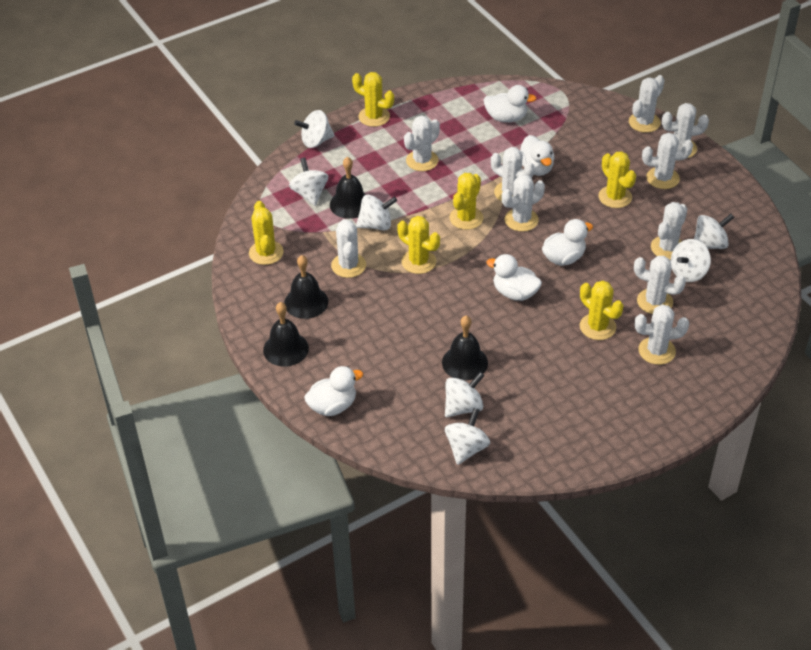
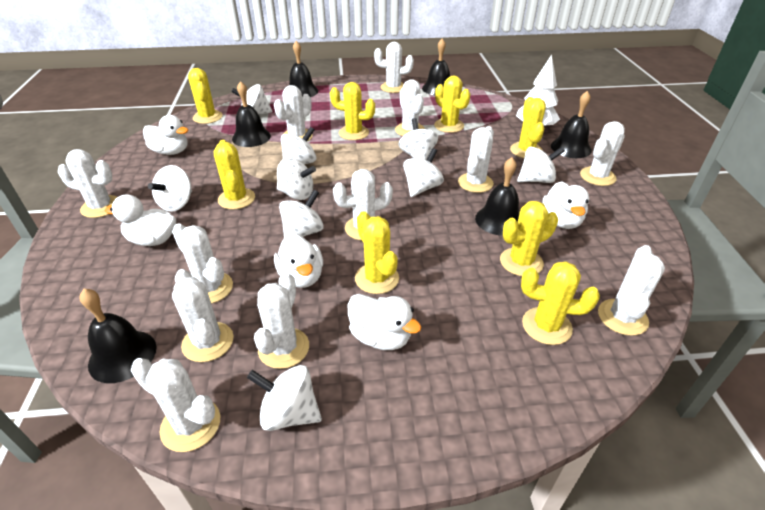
black bell: [263,302,309,366] [284,255,328,319] [330,157,366,219] [442,316,488,380] = 4 -> [80,289,156,383] [232,81,271,147] [289,41,318,97] [422,39,450,95] [475,157,519,236] [551,91,592,158] = 6
white cactus: [331,219,366,278] [404,115,440,171] [491,147,535,201] [502,174,545,232] [629,75,664,133] [634,256,686,314] [635,304,689,365] [642,133,693,189] [651,202,687,260] [662,103,709,158] = 10 -> [58,149,117,218] [131,358,220,452] [172,223,233,304] [172,269,234,362] [254,272,309,369] [274,85,313,141] [333,169,393,240] [374,42,414,93] [395,79,425,136] [458,126,494,193] [580,121,625,186] [598,245,665,336] = 12
white spinning top: [289,157,328,206] [294,110,335,148] [356,195,397,230] [445,372,485,417] [445,408,490,465] [671,239,711,282] [694,214,734,249] = 7 -> [148,165,192,212] [231,84,272,115] [247,365,322,431] [277,158,316,200] [279,190,324,237] [281,127,316,164] [398,118,438,160] [403,148,444,197] [517,146,565,183] = 9
white tree: none = 0 -> [516,54,560,126] = 1
yellow cactus: [249,201,283,265] [352,72,394,127] [397,216,440,274] [450,173,483,230] [580,281,624,340] [598,151,636,208] = 6 -> [188,68,223,124] [214,140,255,210] [330,82,375,140] [355,211,399,294] [434,75,470,133] [500,201,558,276] [510,97,546,158] [521,261,600,345] = 8

